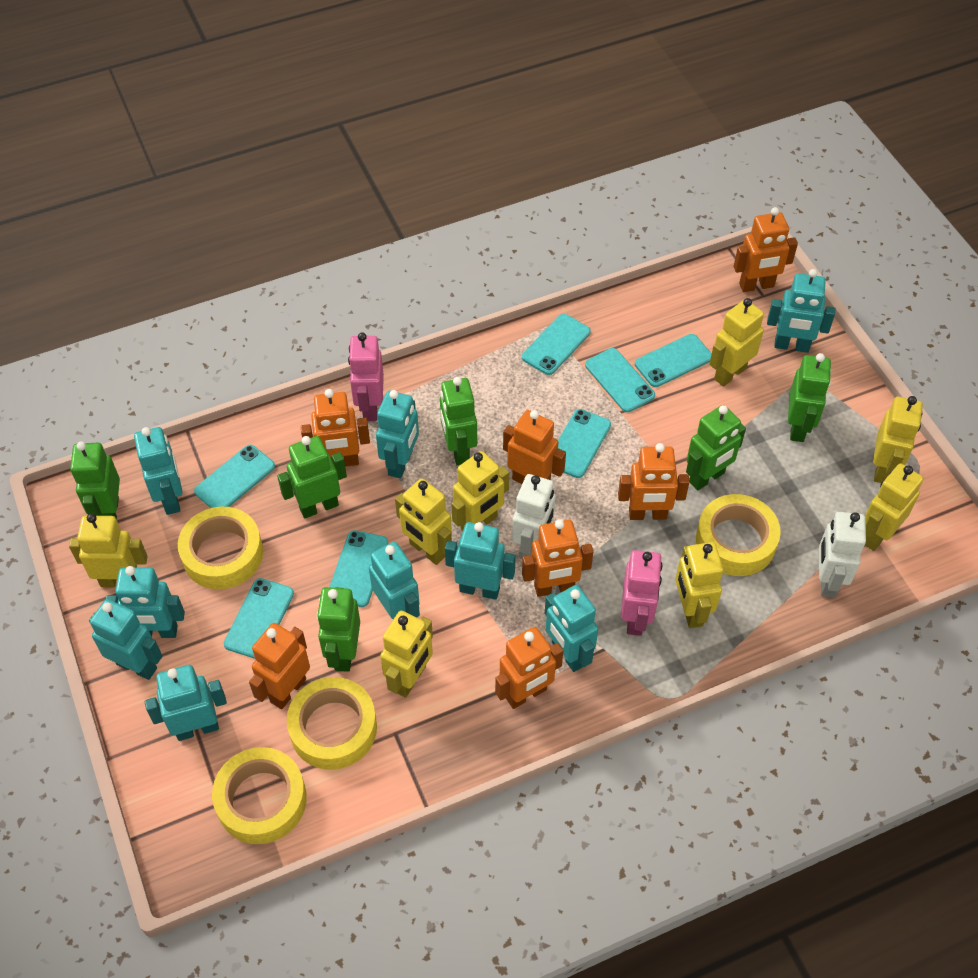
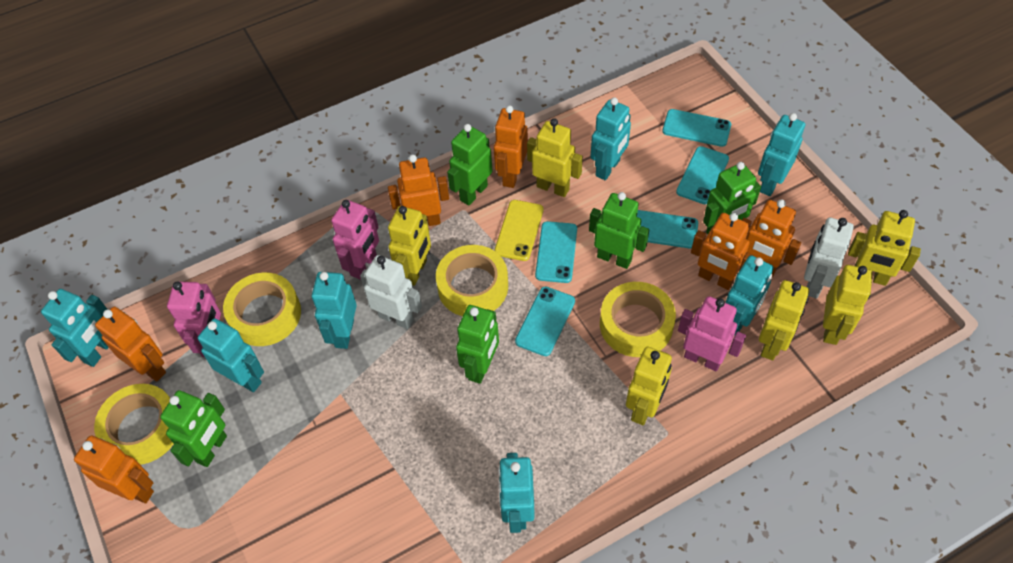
green robot: [70,441,120,520] [277,436,347,518] [317,587,360,672] [440,377,477,465] [686,405,746,491] [788,353,831,442] = 6 -> [160,390,227,467] [447,124,492,206] [456,305,499,384] [589,192,649,269] [703,162,761,234] = 5
orange robot: [249,623,310,709] [301,389,370,466] [495,627,563,709] [503,410,566,484] [522,520,593,597] [618,443,689,520] [734,207,798,292] = 7 -> [74,436,154,503] [95,307,166,382] [388,155,449,226] [494,105,528,188] [691,213,755,290] [742,199,801,277] = 6
pink robot: [348,332,384,421] [621,550,663,636] = 2 -> [167,281,221,357] [331,200,379,280] [678,296,746,371] = 3
turquoise phone: [194,445,275,508] [224,578,294,659] [329,530,388,607] [522,314,591,375] [558,409,611,478] [585,348,655,412] [635,334,712,387] = 7 -> [515,286,575,356] [535,221,577,283] [637,210,698,249] [662,109,731,147] [676,146,729,204] = 5
turquoise robot: [89,599,162,680] [106,566,185,638] [134,427,183,515] [145,665,227,741] [369,542,420,619] [376,390,419,478] [445,522,516,600] [545,585,598,672] [767,269,835,353] = 9 -> [41,289,109,367] [198,318,264,392] [312,272,357,349] [498,453,535,533] [590,97,631,180] [725,255,774,336] [758,113,805,196] = 7
yellow phone: none = 0 -> [495,200,544,261] = 1
yellow robot: [69,513,148,587] [380,611,433,698] [395,478,452,565] [451,451,509,531] [675,542,723,628] [709,298,764,386] [865,463,923,551] [873,396,923,483] = 8 -> [388,206,431,286] [527,118,583,197] [626,346,672,425] [759,280,809,360] [823,265,873,345] [848,210,921,286] = 6

